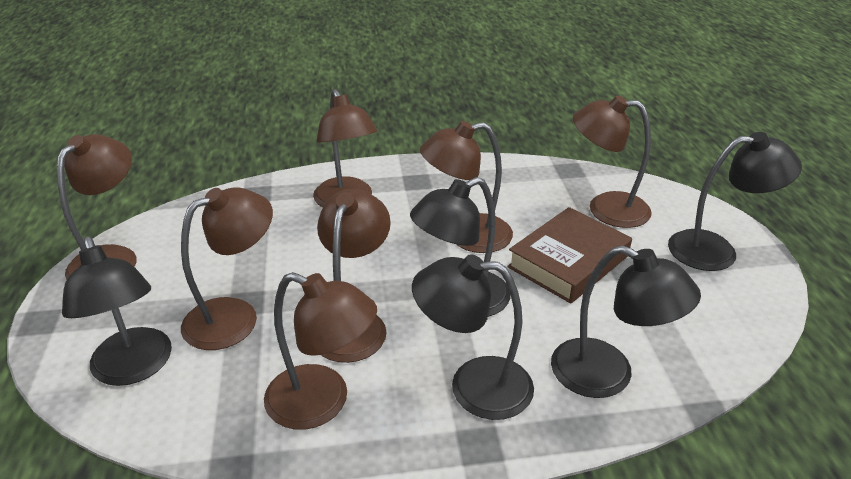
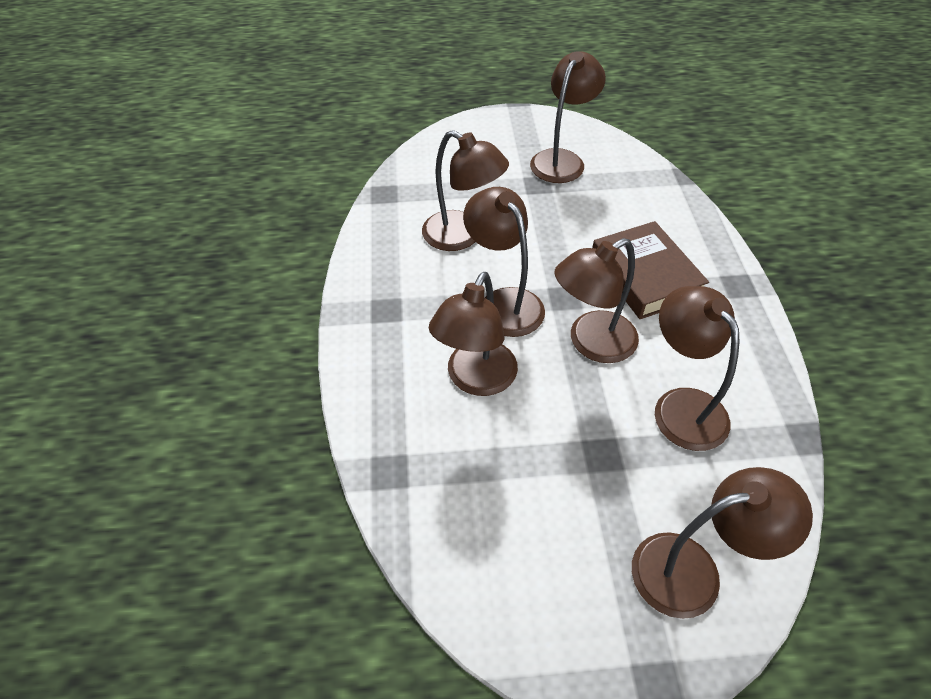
black lamp: [62,236,172,386] [410,177,511,317] [412,254,534,420] [551,245,701,398] [668,132,802,271] = 5 -> none = 0

